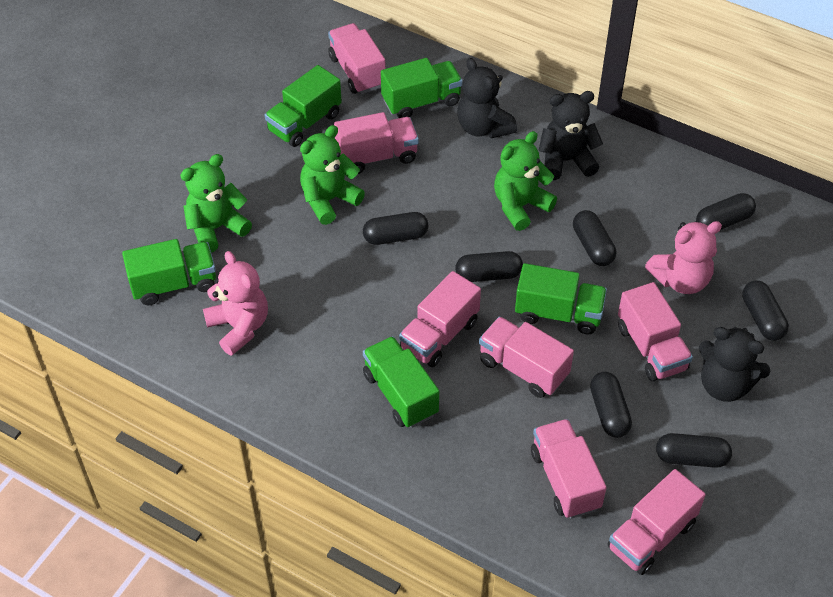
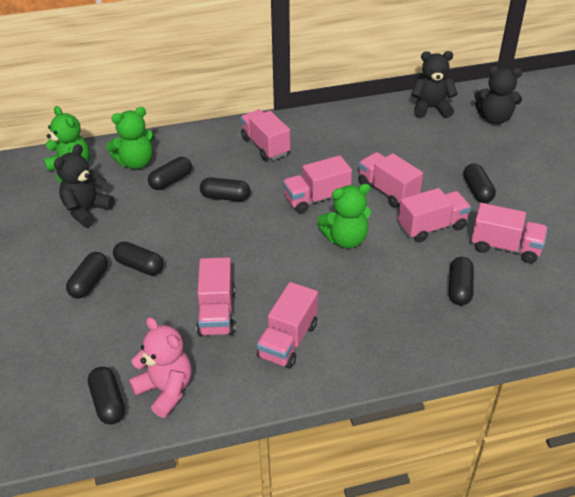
green truck: [122,239,216,305] [265,65,342,147] [363,336,439,428] [381,58,463,118] [515,263,607,334] = 5 -> none = 0
pink teddy bear: [203,251,268,356] [645,221,722,294] = 2 -> [129,317,192,418] = 1

